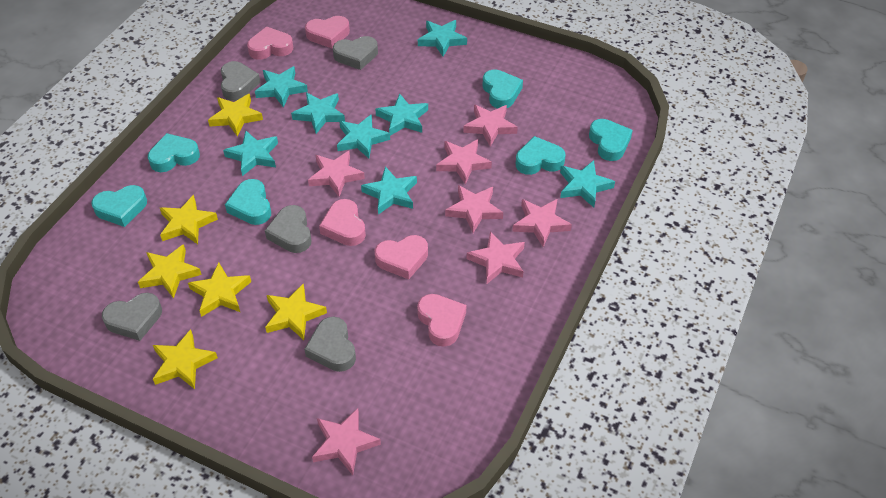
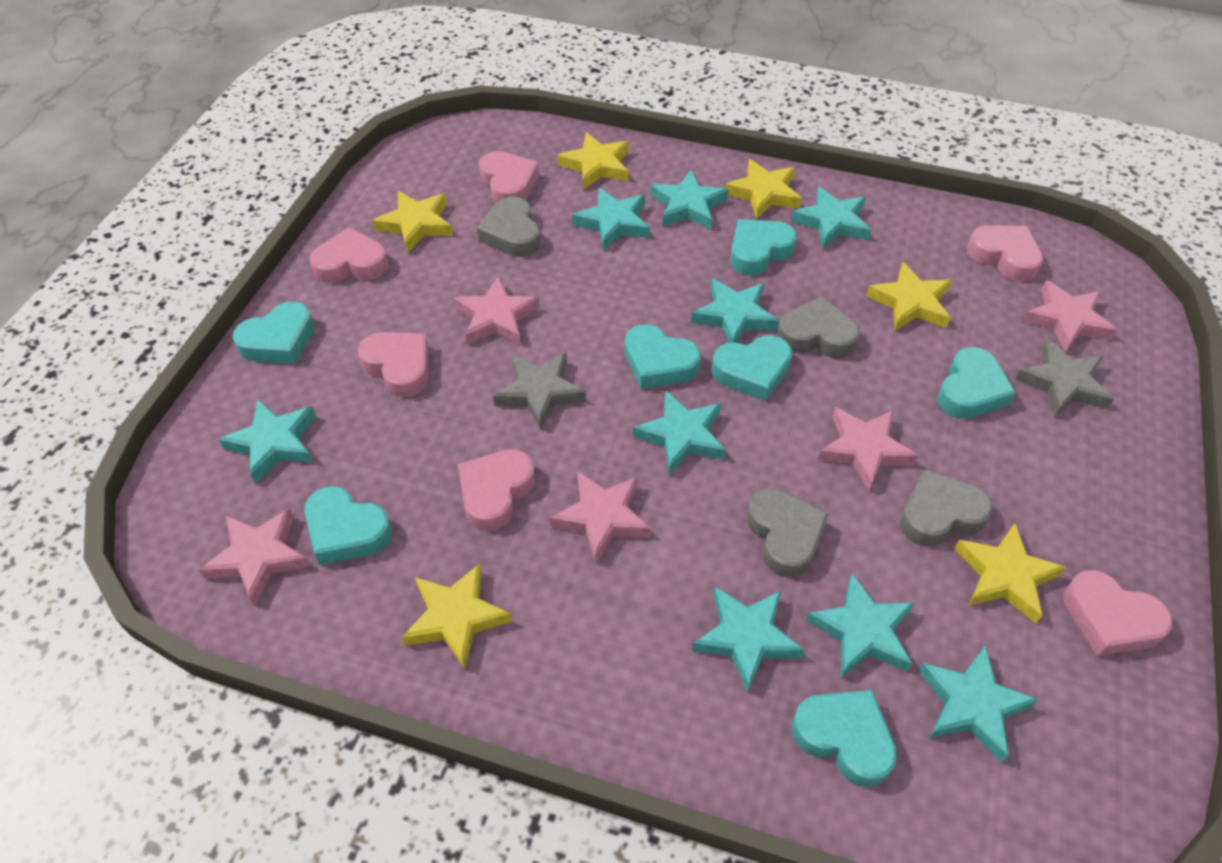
grey heart: [102,293,162,341] [221,61,261,101] [265,205,311,253] [304,317,356,372] [333,36,378,70] = 5 -> [477,196,541,257] [747,489,829,577] [777,297,860,358] [900,469,993,547] = 4
grey star: none = 0 -> [493,352,586,430] [1015,339,1114,417] = 2
pink heart: [247,26,293,60] [305,16,350,48] [319,199,366,246] [375,235,428,279] [417,294,466,347] = 5 -> [310,227,388,283] [358,332,429,397] [458,449,535,531] [479,151,539,203] [967,225,1044,282] [1063,570,1172,656] = 6
pink star: [308,151,365,197] [312,408,381,475] [436,139,492,185] [445,185,503,233] [463,104,518,147] [467,231,525,284] [512,199,572,247] = 7 -> [199,508,310,606] [454,276,540,345] [550,471,651,564] [818,407,918,491] [1022,280,1117,353] = 5
turquoise heart: [91,185,147,227] [148,133,200,172] [225,179,271,225] [483,69,523,108] [516,136,566,175] [589,119,633,161] = 6 -> [232,302,314,364] [304,486,392,565] [625,324,701,389] [712,335,793,401] [730,219,797,275] [792,690,897,787] [938,347,1016,419] = 7
turquoise star: [223,131,278,176] [255,66,308,108] [291,92,345,134] [337,114,390,158] [361,167,417,215] [376,94,428,136] [418,20,467,57] [560,160,615,208] = 8 -> [218,399,316,484] [572,188,650,250] [633,391,726,475] [651,170,728,229] [691,278,779,343] [692,587,805,693] [791,186,871,249] [806,573,914,678] [918,646,1038,762] = 9

